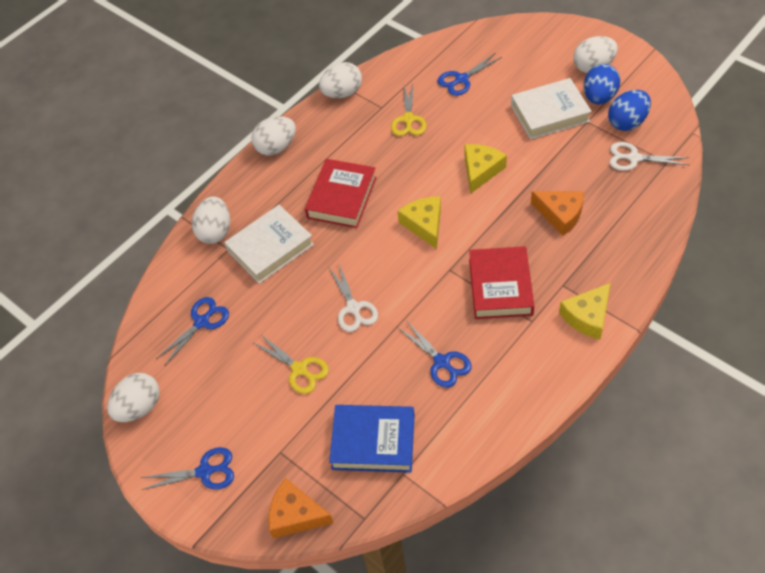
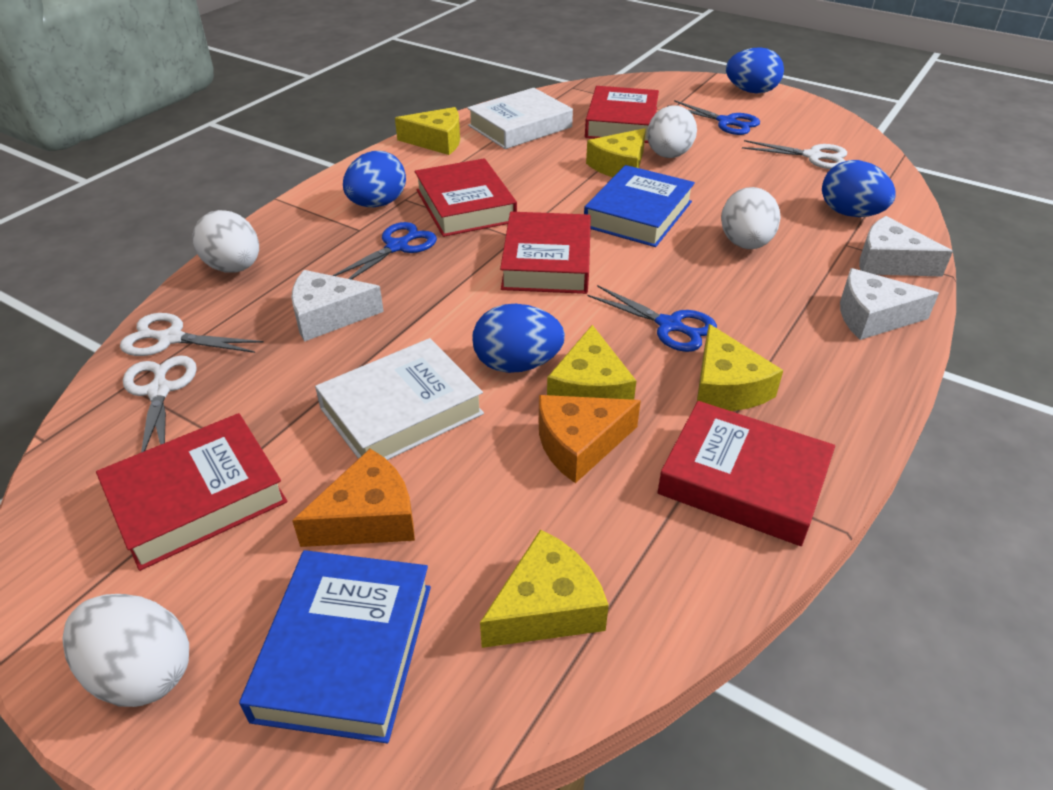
blue book: [329,405,415,473] = 1 -> [239,550,431,743] [584,165,695,247] = 2
blue egg: [584,64,620,104] [608,90,651,131] = 2 -> [343,151,406,207] [473,304,565,373] [726,47,784,94] [822,160,895,217] = 4
blue scissors: [141,447,234,490] [156,297,229,366] [397,320,471,388] [438,53,502,96] = 4 -> [332,222,437,280] [587,285,717,352] [667,100,760,135] = 3
red book: [305,159,377,228] [469,246,534,319] = 2 -> [96,413,287,571] [415,158,517,237] [500,212,591,294] [585,86,659,143] [657,401,835,546] = 5
white cheese: none = 0 -> [291,270,384,342] [840,268,939,340] [859,216,953,277] = 3
white egg: [107,373,159,422] [192,197,230,244] [251,116,296,155] [319,62,362,98] [573,36,618,73] = 5 -> [62,594,189,707] [192,210,259,273] [647,106,697,158] [721,187,781,249] = 4
white scissors: [328,264,378,332] [609,142,689,171] = 2 -> [120,313,264,356] [123,355,197,453] [742,140,847,169] = 3
yellow cheese: [398,197,441,249] [464,144,507,194] [559,283,611,340] = 3 -> [395,107,460,155] [480,529,609,648] [547,325,636,400] [586,128,646,177] [697,324,783,411] = 5
yellow scissors: [252,334,329,394] [391,83,427,136] = 2 -> none = 0

